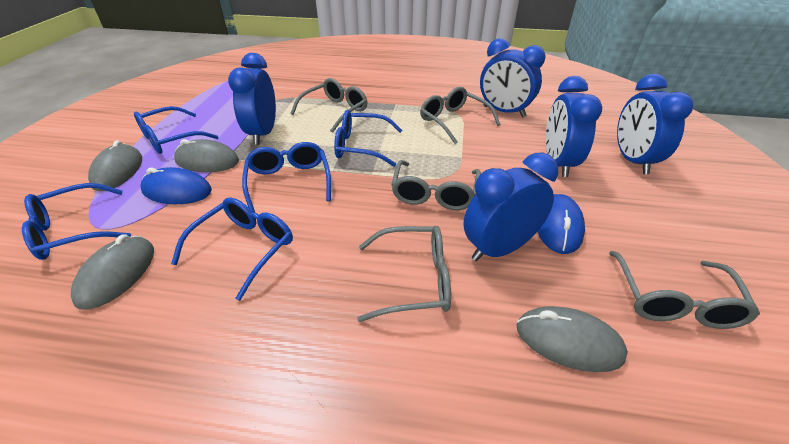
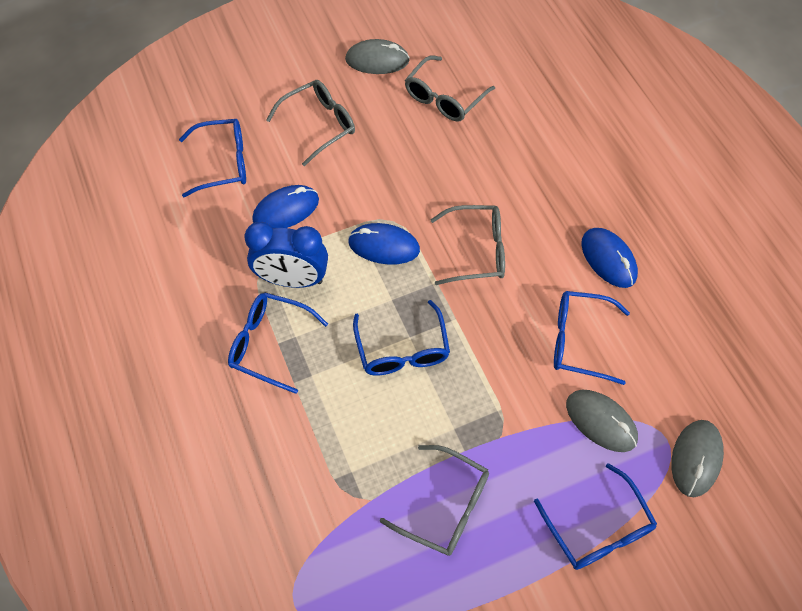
blue clock: [228,53,276,145] [463,153,558,261] [480,38,546,117] [546,76,602,177] [617,74,693,174] = 5 -> [244,222,328,288] = 1
blue mouse: [141,167,212,204] [538,194,585,254] = 2 -> [252,185,319,228] [348,223,420,265] [581,228,638,288] = 3
grey glasses: [290,78,367,133] [357,226,451,322] [391,160,481,210] [420,87,500,144] [609,251,760,329] = 5 -> [266,80,355,166] [380,445,489,556] [405,55,495,122] [430,205,505,285] = 4
grey mouse: [71,235,154,310] [88,140,142,191] [174,139,239,172] [517,306,628,372] = 4 -> [345,39,410,74] [566,390,638,452] [671,420,724,497] = 3

